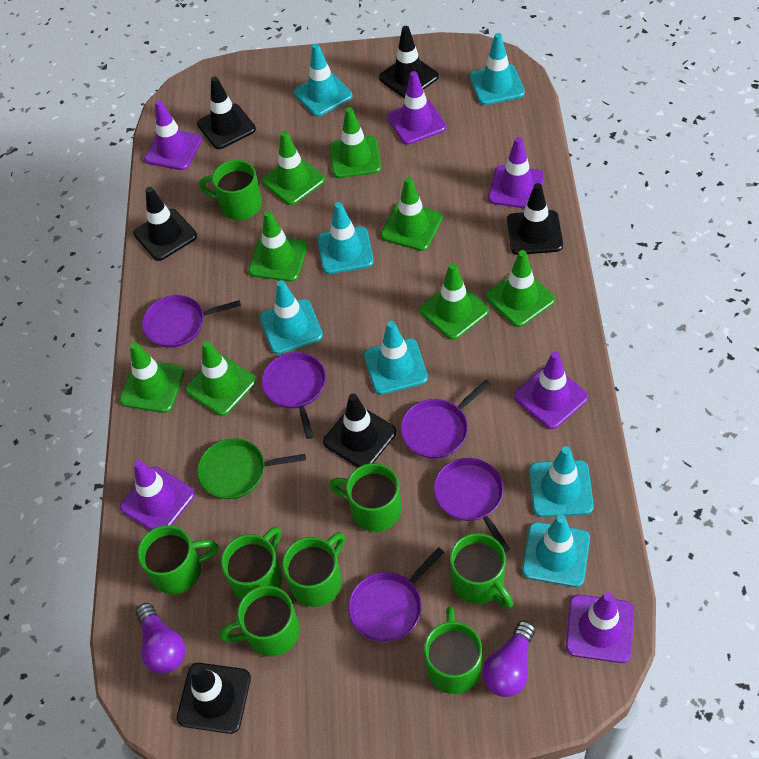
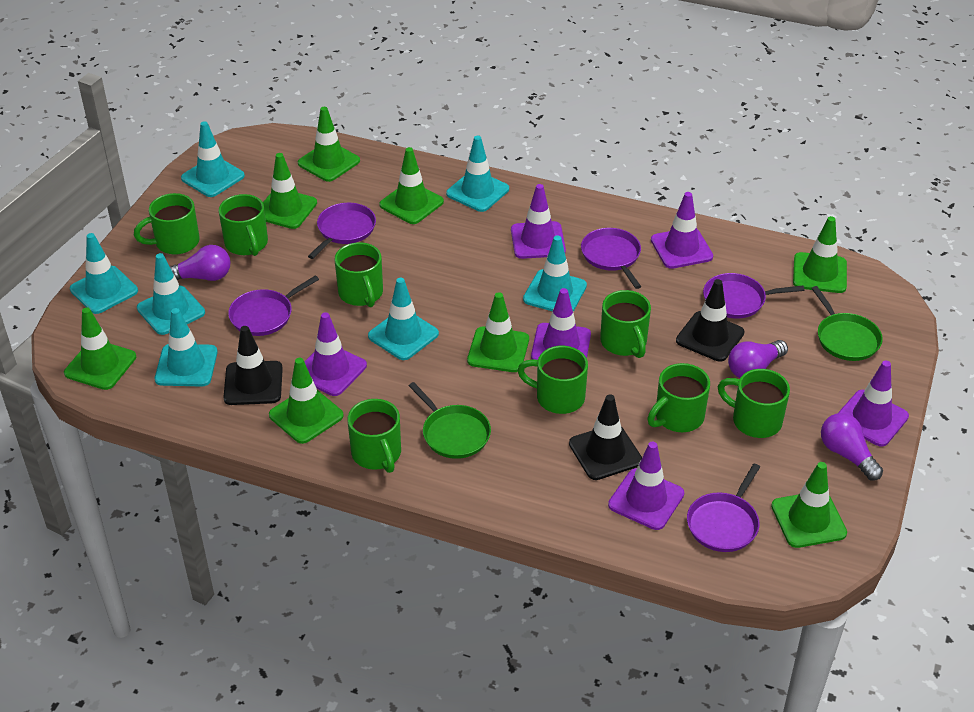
black traffic cone: [134,187,197,261] [177,663,251,734] [197,77,256,149] [323,394,396,467] [379,26,439,98] [507,183,563,255] = 6 -> [223,326,283,405] [569,394,642,480] [676,279,745,362] = 3
green pan: [198,438,306,499] = 1 -> [409,382,491,459] [811,286,883,361] = 2
purple light bulb: [136,603,186,674] [483,621,535,697] = 2 -> [170,245,231,281] [728,340,788,378] [821,413,883,480] = 3

